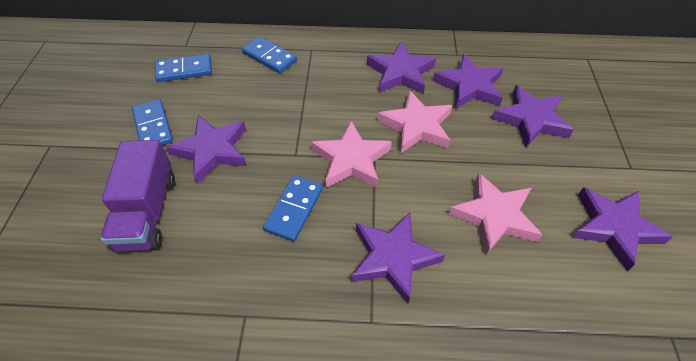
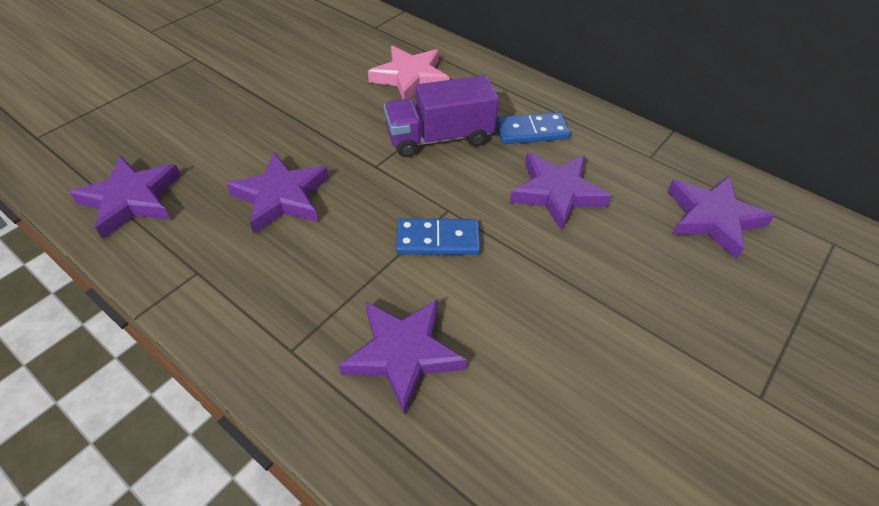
blue domino: [132,99,173,146] [155,54,212,82] [242,36,297,74] [263,175,323,242] = 4 -> [396,218,480,255] [496,112,570,144] = 2
pink star: [311,121,392,188] [377,91,453,154] [448,173,542,255] = 3 -> [368,46,449,99] = 1
purple star: [166,115,247,184] [352,213,445,304] [367,42,436,94] [433,54,504,109] [491,85,574,147] [572,187,673,271] = 6 -> [69,156,181,239] [226,153,329,234] [339,299,467,415] [509,153,611,231] [667,176,774,259] = 5

